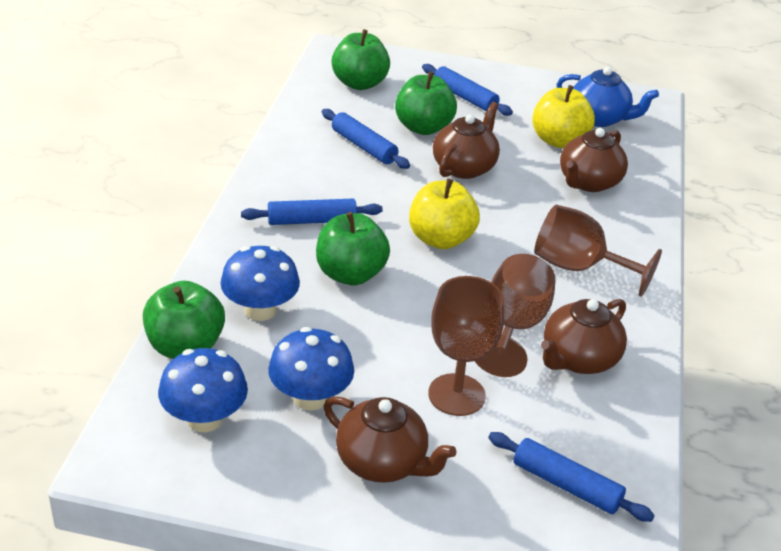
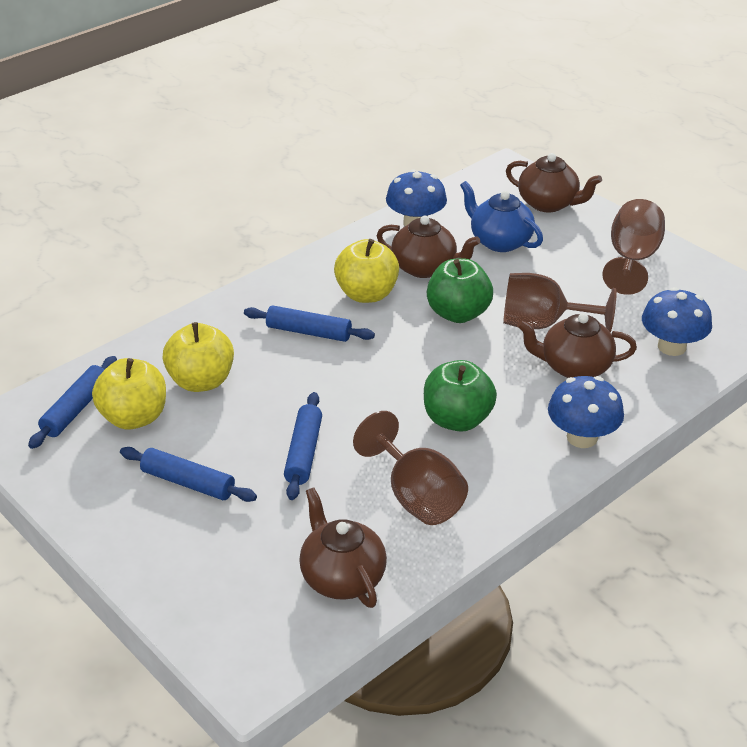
green apple: [143,281,225,359] [316,212,390,285] [332,29,390,90] [395,72,457,135] = 4 -> [424,360,497,432] [427,258,493,323] = 2
yellow apple: [409,179,480,249] [532,85,595,148] = 2 -> [92,358,166,429] [163,322,234,392] [334,239,399,303] = 3

